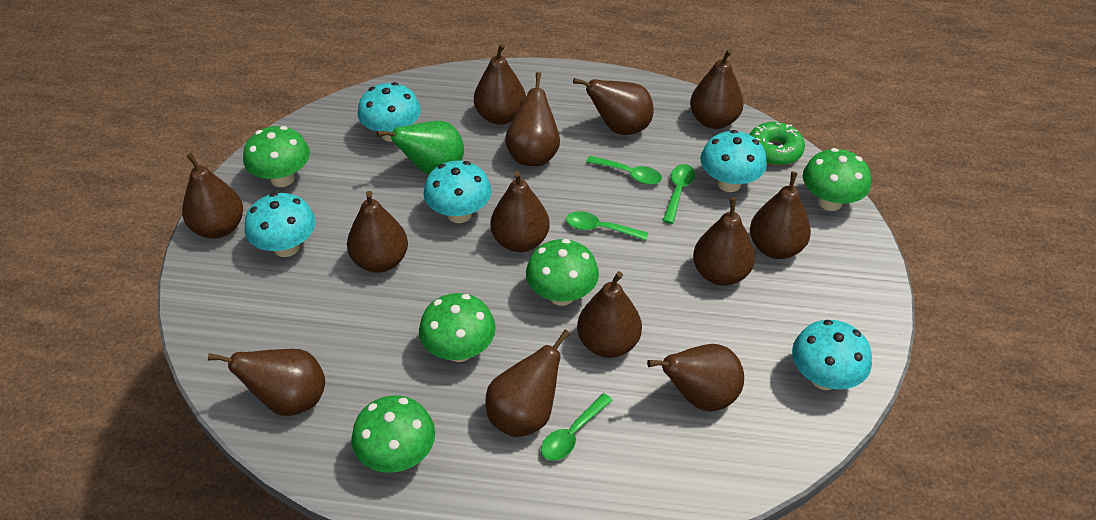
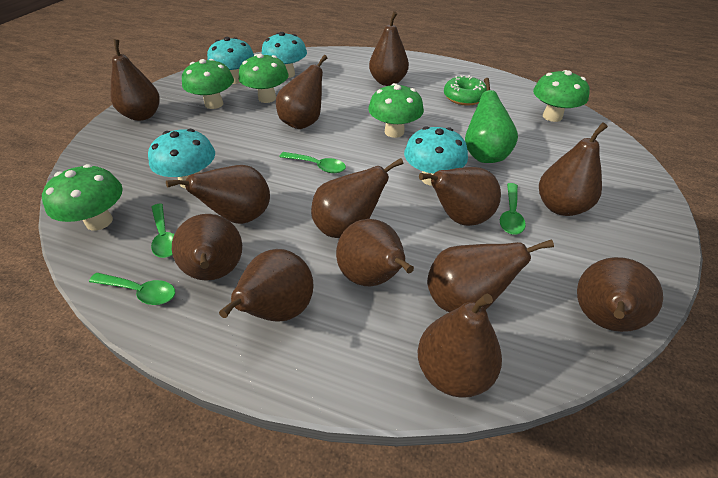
turquoise mushroom: [245,193,316,257] [358,82,421,142] [423,161,491,223] [700,130,767,192] [792,320,872,390] = 5 -> [148,129,215,188] [207,37,254,84] [262,32,307,78] [404,126,468,186] = 4

